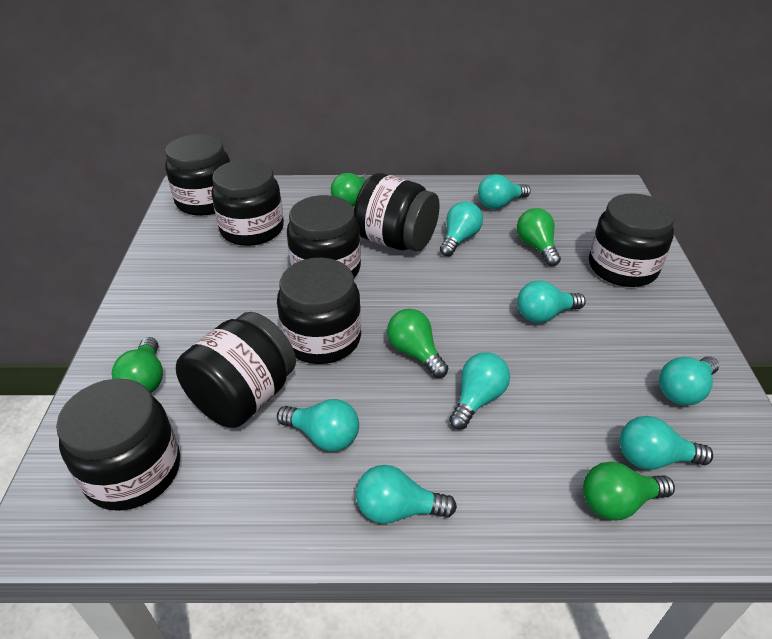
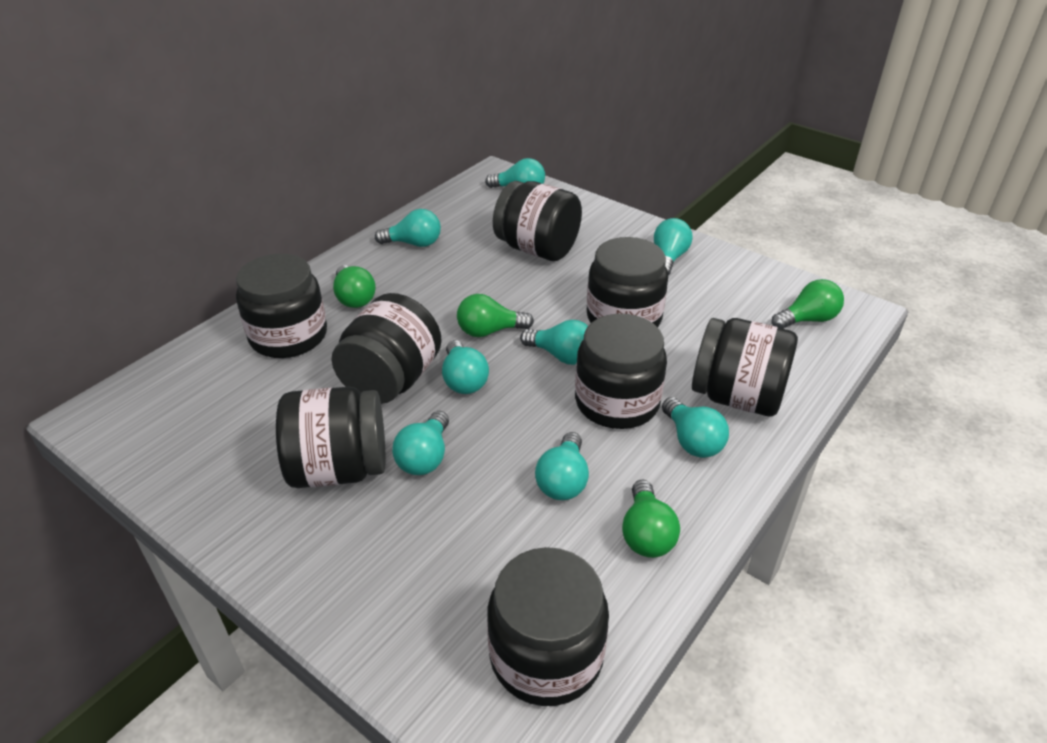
green light bulb: [111,337,163,393] [331,173,369,207] [387,309,448,378] [517,208,561,266] [583,462,675,520] = 5 -> [333,265,376,308] [457,294,534,337] [622,480,680,558] [771,279,844,329] = 4

